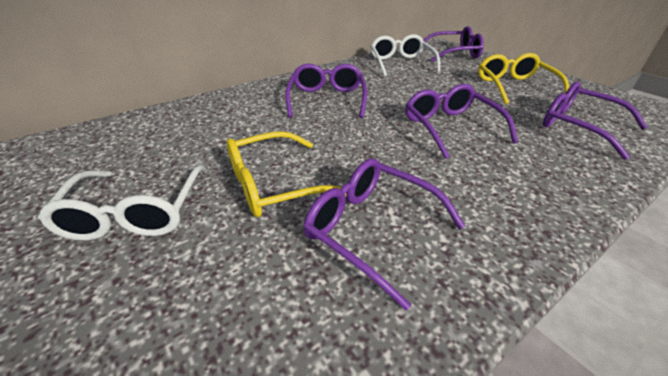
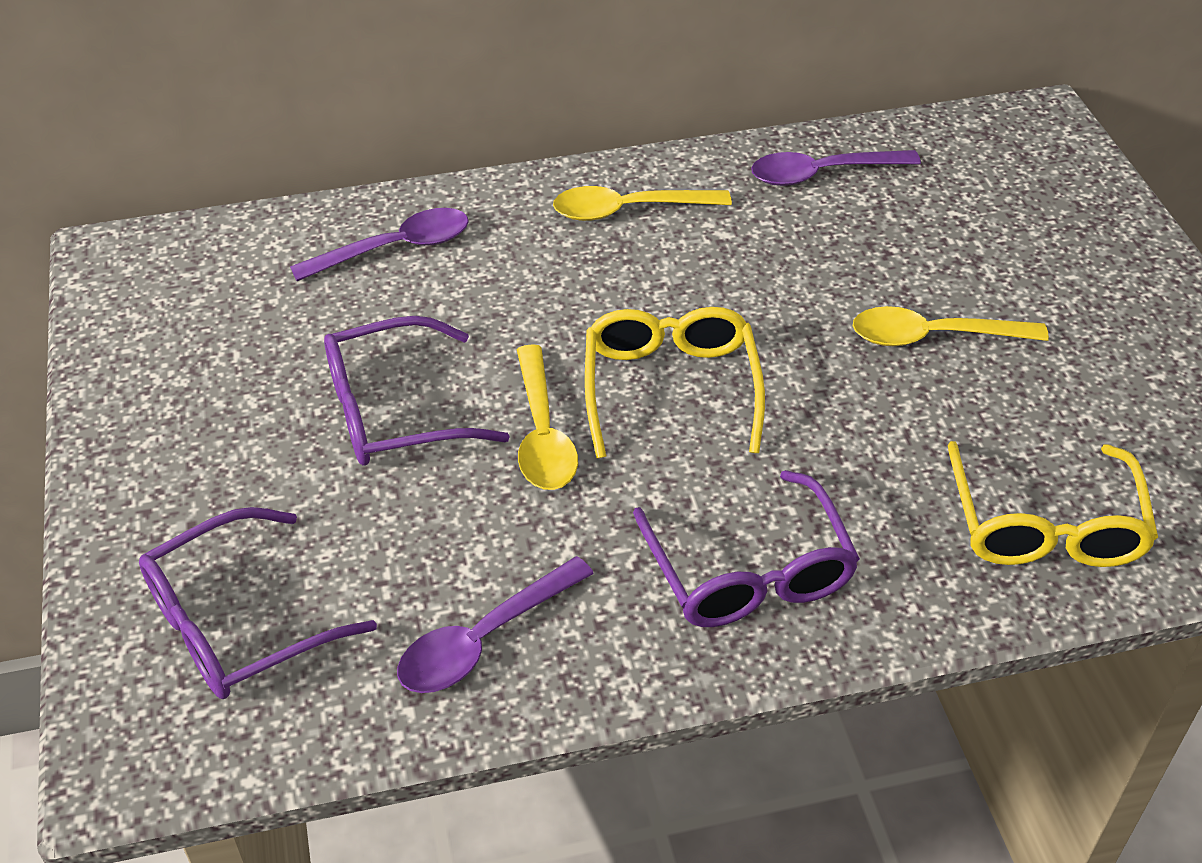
purple glasses: [285,64,367,118] [303,158,465,310] [405,84,518,159] [423,26,484,62] [543,81,648,160] = 5 -> [139,507,377,699] [324,316,510,466] [633,470,860,627] = 3
purple spoon: none = 0 -> [290,208,469,281] [397,556,594,693] [751,150,921,186] = 3
white glasses: [38,165,206,240] [370,34,440,77] = 2 -> none = 0
yellow spoon: none = 0 -> [517,344,578,490] [553,186,732,221] [853,306,1049,346] = 3

